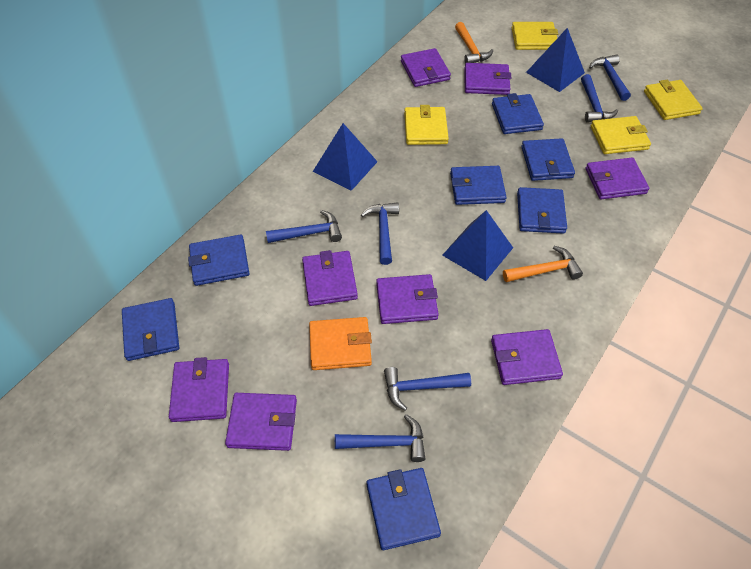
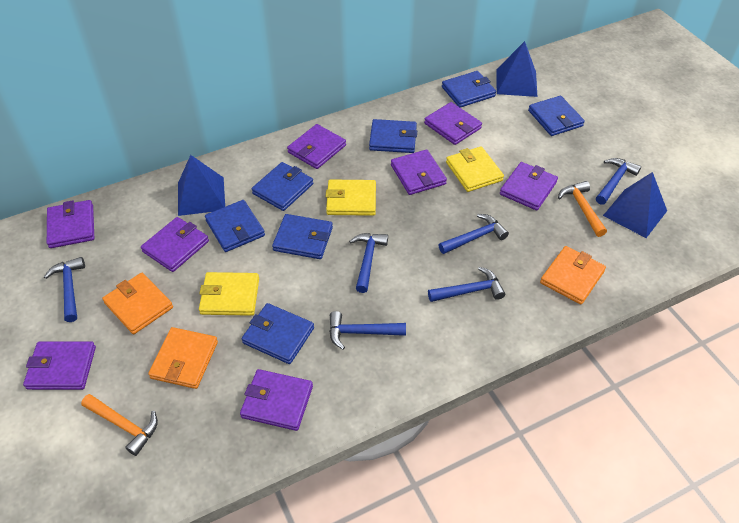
orange wallet: [309,317,372,370] = 1 -> [102,273,173,334] [148,327,218,389] [540,246,606,304] = 3
yellow wallet: [404,105,449,145] [512,22,558,50] [591,116,651,154] [644,80,703,120] = 4 -> [199,272,259,316] [326,180,376,216] [446,146,504,192] = 3

